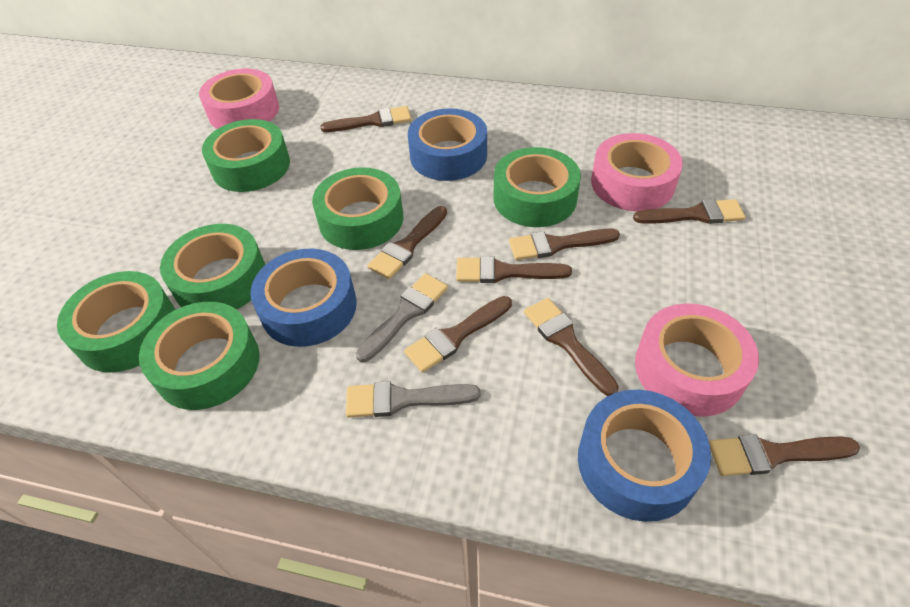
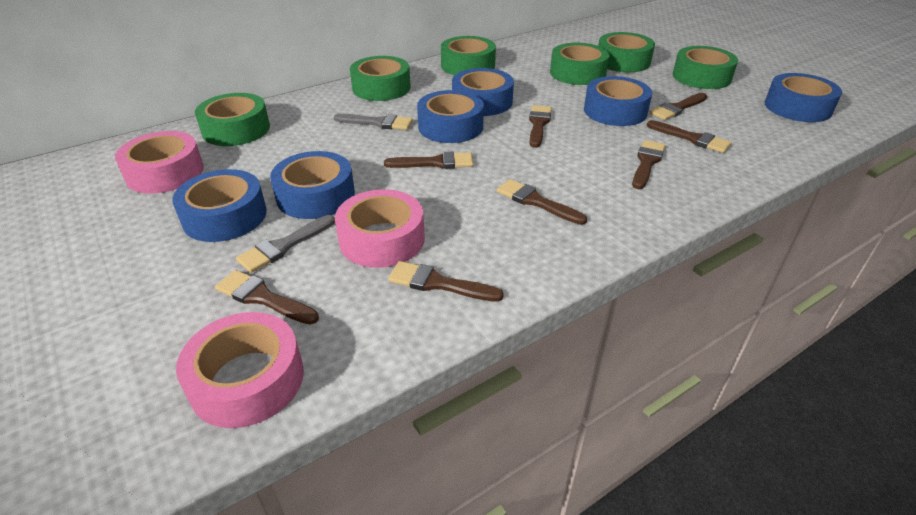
blue tape: [251,248,357,347] [408,108,487,181] [578,390,711,522] = 3 -> [172,169,267,242] [270,151,355,219] [417,90,484,143] [452,68,514,116] [584,76,652,126] [765,73,842,122] = 6

